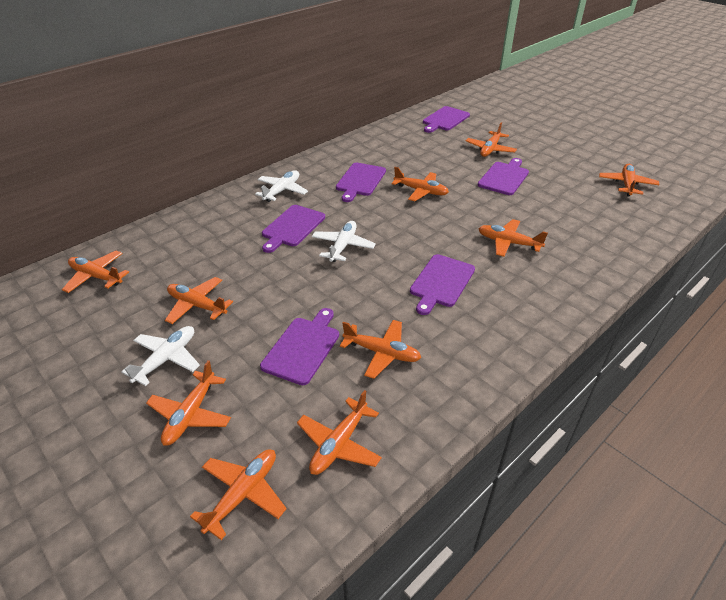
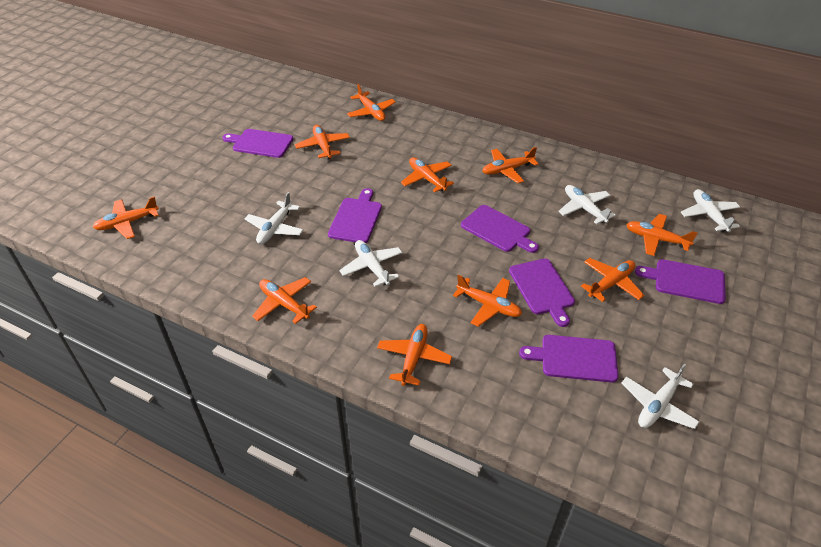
white plane: [121,326,200,386] [255,170,308,202] [312,221,376,262] = 3 -> [245,192,304,244] [339,240,403,287] [558,185,616,224] [622,363,699,429] [681,189,740,232] = 5

